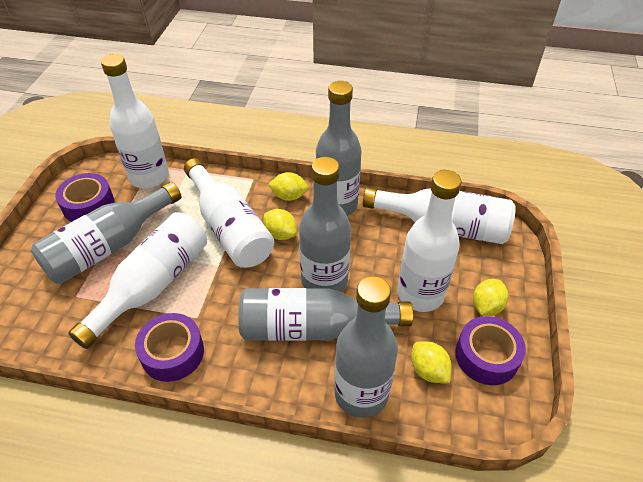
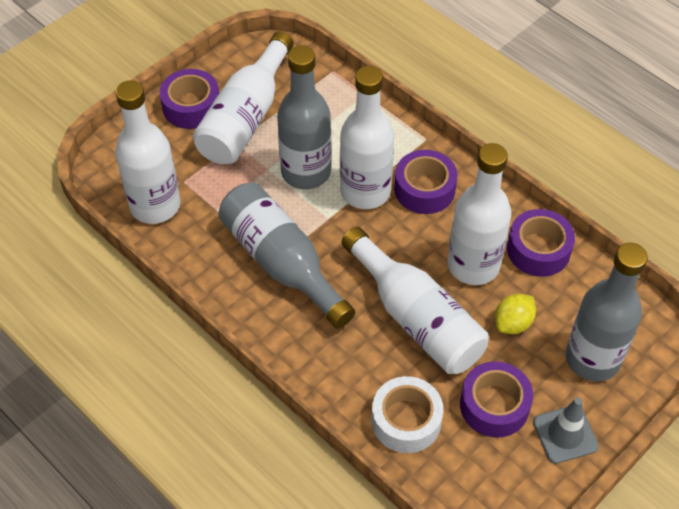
grey bottle: [31,182,182,284] [238,288,413,341] [299,157,351,292] [316,81,362,216] [335,276,398,418] = 5 -> [218,183,355,329] [277,45,331,189] [566,243,648,381] = 3
grey traffic cone: none = 0 -> [533,398,599,464] = 1
purple tape: [55,173,115,222] [135,313,204,382] [456,316,526,385] = 3 -> [160,69,219,129] [394,150,458,214] [460,361,533,438] [507,209,575,277] = 4
white tape: none = 0 -> [372,376,443,453] = 1
yellow lemon: [263,209,297,240] [268,172,308,201] [411,341,452,383] [473,279,509,316] = 4 -> [495,294,536,334] = 1

